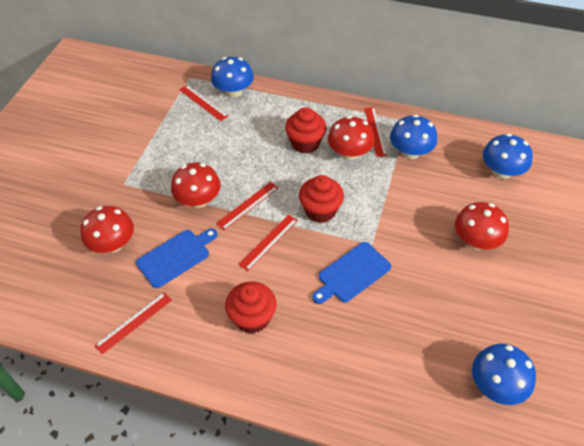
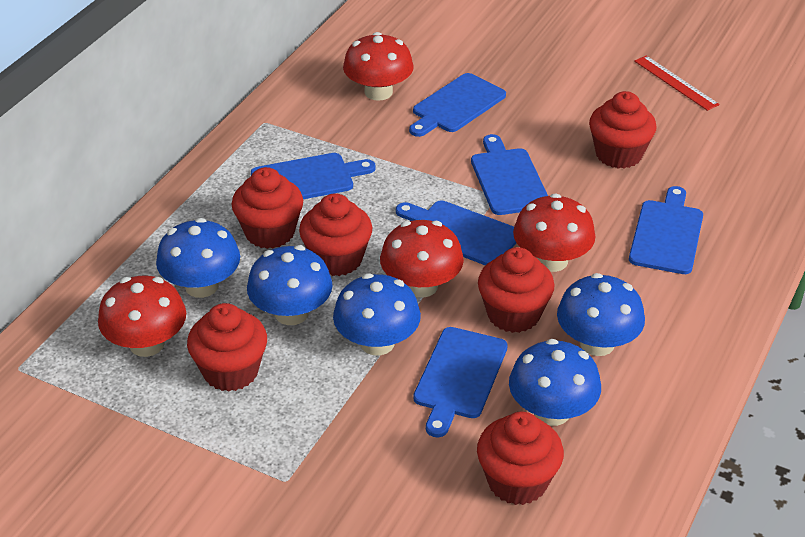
blue cutting board: [136,229,218,288] [312,242,391,304] = 2 -> [251,153,376,199] [396,200,516,266] [409,73,506,137] [413,327,508,437] [471,134,548,215] [629,186,703,274] = 6
blue mushroom: [211,57,254,98] [390,114,437,159] [472,344,536,405] [483,133,533,179] = 4 -> [156,218,240,298] [247,245,333,325] [333,273,421,355] [509,339,601,426] [557,273,645,356] = 5
red cupcake: [225,281,277,333] [285,107,326,154] [299,175,344,223] = 3 -> [187,303,267,392] [231,167,303,249] [299,193,372,276] [477,411,564,505] [478,247,555,333] [589,91,657,169] = 6
red ruler: [94,293,172,354] [179,85,228,121] [216,182,278,230] [238,215,298,271] [364,107,387,157] = 5 -> [634,56,720,111] = 1

